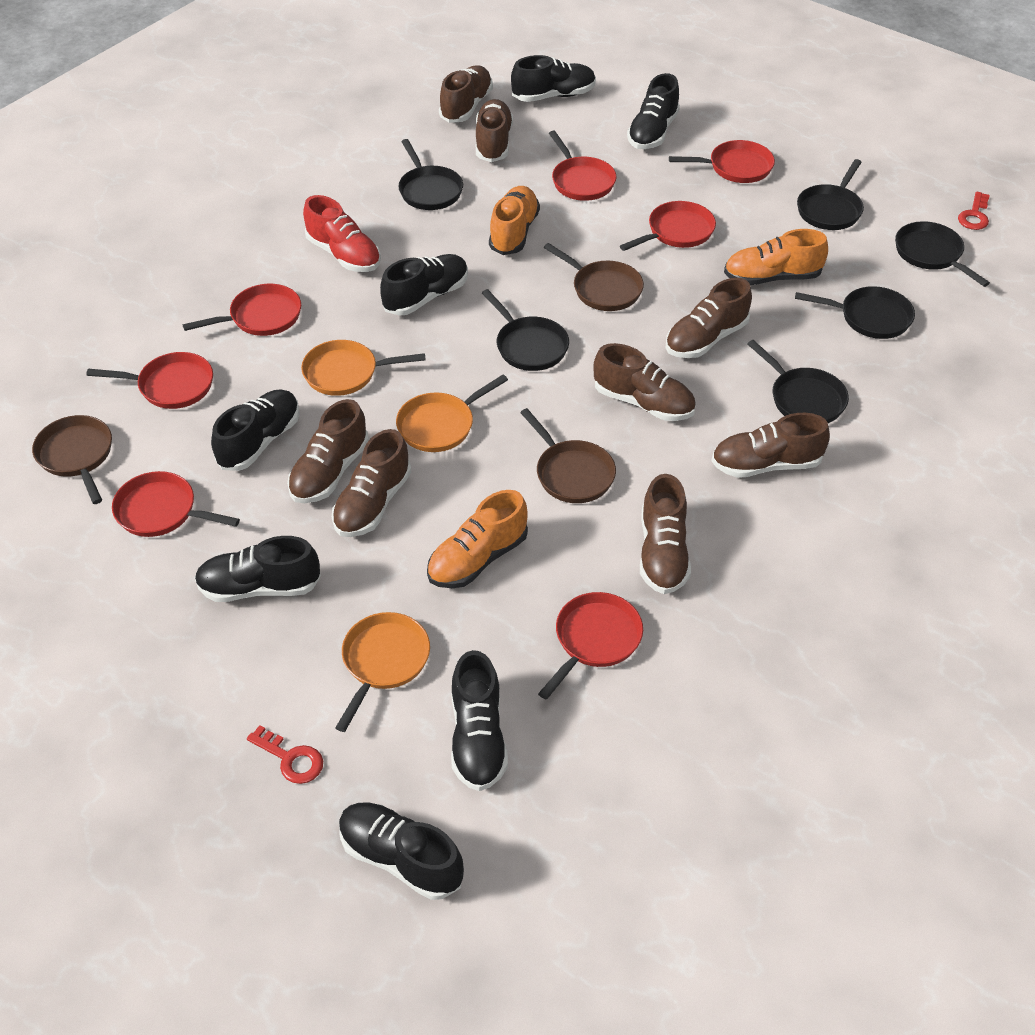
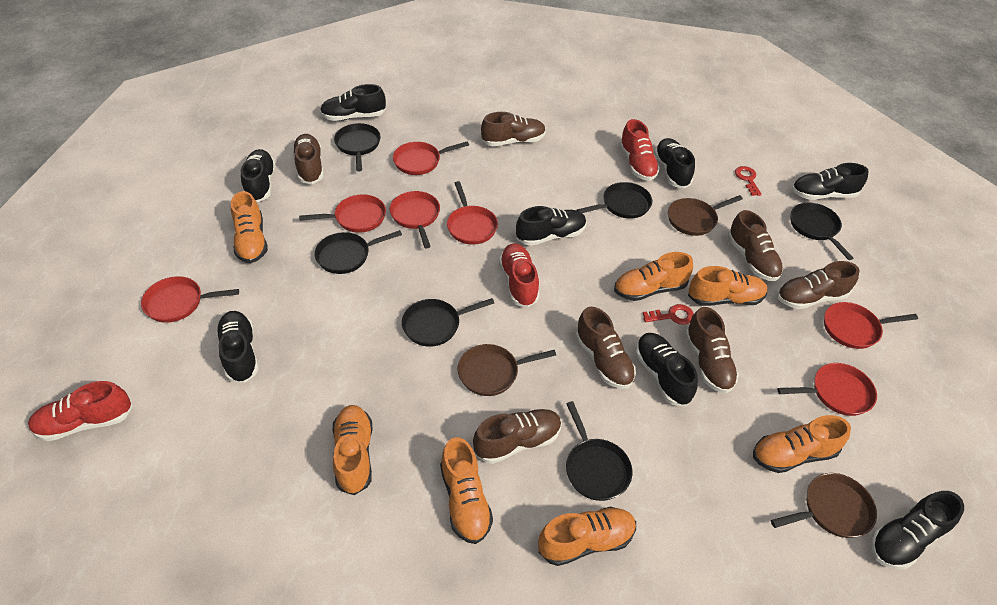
black shoe: [195,536,321,602] [211,389,300,471] [339,803,464,900] [380,254,468,316] [451,650,508,791] [511,55,596,102] [627,73,680,149] = 7 -> [216,311,259,383] [241,149,276,202] [320,84,386,121] [516,206,586,246] [635,333,698,406] [654,138,695,189] [792,163,869,200] [871,491,964,570] = 8
brown shoe: [287,399,369,503] [332,429,411,537] [439,65,493,123] [476,99,513,162] [593,343,696,421] [640,474,691,594] [666,278,752,358] [711,413,830,478] = 8 -> [292,134,324,184] [473,409,562,464] [481,112,546,146] [575,307,636,389] [685,307,739,394] [728,210,783,281] [777,261,859,309] = 7
orange pan: [301,340,426,396] [335,612,430,732] [396,375,508,452] = 3 -> none = 0
orange shoe: [427,490,528,588] [489,186,540,255] [724,229,828,285] = 3 -> [231,191,268,263] [333,405,372,495] [440,437,493,544] [538,507,636,566] [614,252,693,301] [688,266,768,306] [753,415,851,473] = 7
red shoe: [303,195,381,272] = 1 -> [28,381,133,441] [499,243,539,308] [619,119,660,181] = 3

